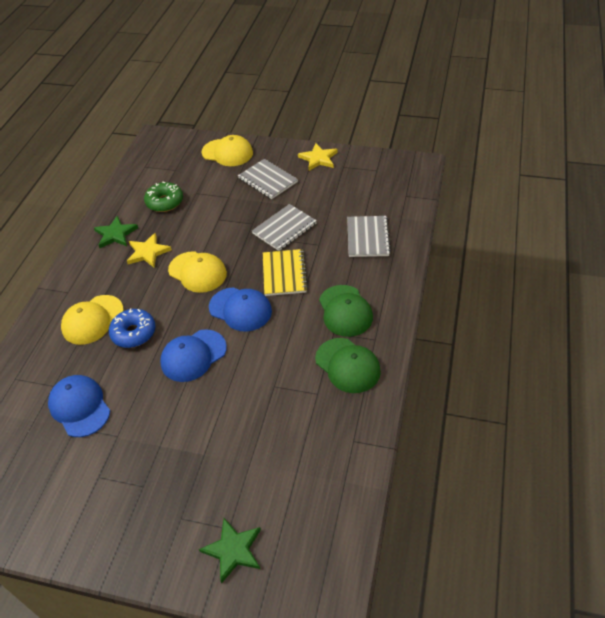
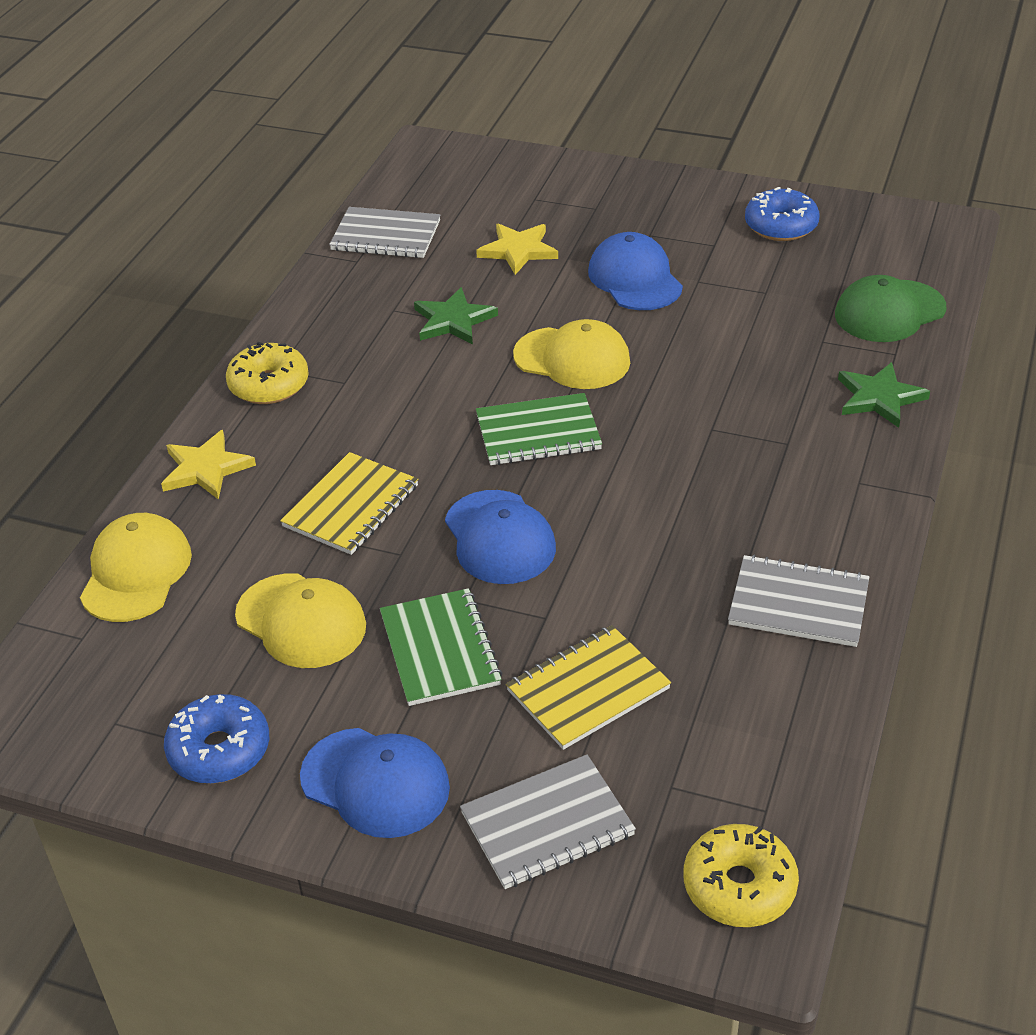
blue donut: [109,309,155,348] = 1 -> [164,694,269,784] [745,187,820,241] = 2
green cap: [315,338,381,393] [319,285,373,337] = 2 -> [835,275,946,342] = 1
green donut: [144,182,183,212] = 1 -> none = 0
green notebook: none = 0 -> [380,588,503,706] [476,393,602,465] = 2
yellow donut: none = 0 -> [226,342,309,404] [684,824,799,927] = 2
yellow notebook: [263,249,308,296] = 1 -> [280,452,418,555] [506,625,671,750] = 2

